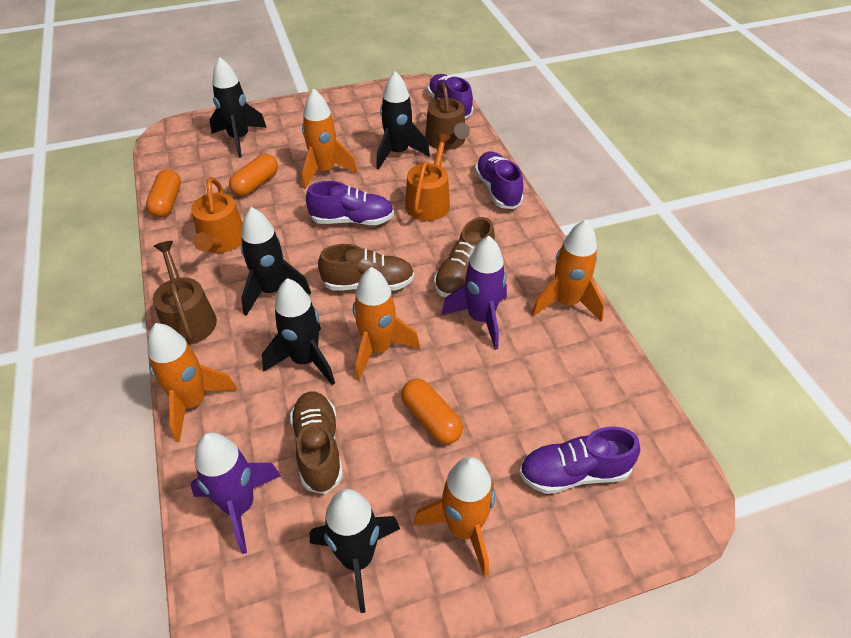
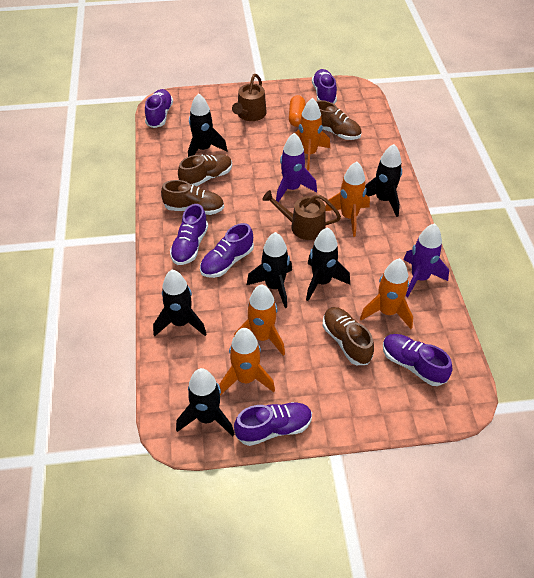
black rocket: [210,57,267,158] [241,207,311,316] [262,278,335,385] [310,489,400,613] [376,71,430,169] = 5 -> [153,270,207,336] [176,368,234,436] [188,93,227,157] [247,232,292,308] [306,227,350,301] [365,144,402,217] = 6
brown shoe: [290,391,343,494] [318,244,414,291] [434,217,495,297] = 3 -> [161,180,224,215] [178,154,232,186] [316,100,362,140] [323,307,374,365] = 4
orange capsule: [146,169,181,218] [229,154,278,196] [401,379,463,444] = 3 -> [289,95,306,127] = 1
orange watering can: [191,177,243,253] [405,133,451,221] = 2 -> none = 0
purple shoe: [306,181,394,225] [427,74,473,119] [475,152,524,209] [519,427,640,494] = 4 -> [145,89,173,128] [170,204,208,265] [200,223,254,278] [234,402,312,446] [312,69,337,104] [383,334,453,386] = 6

